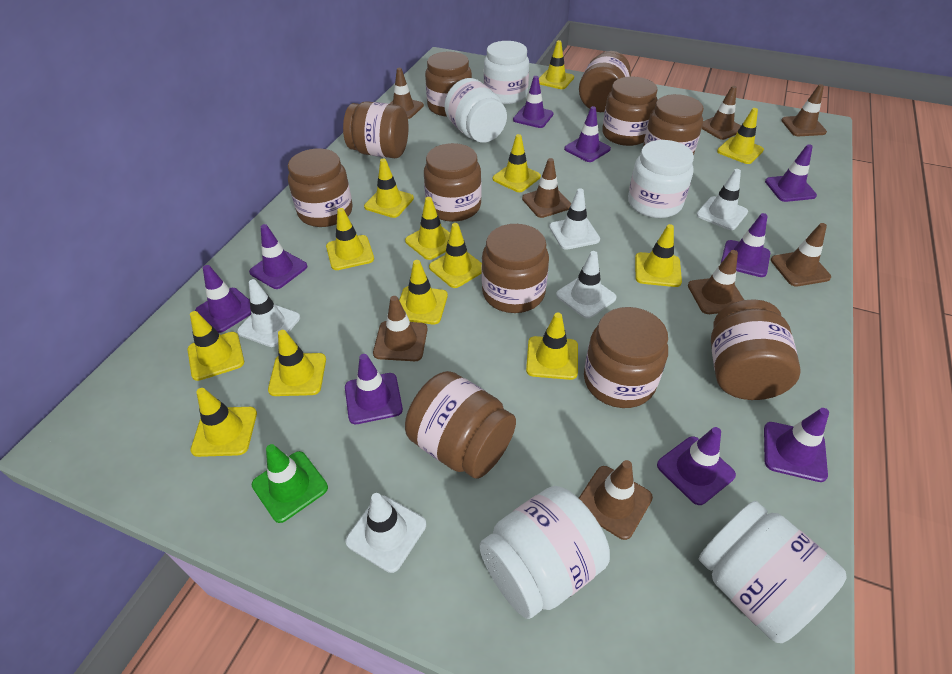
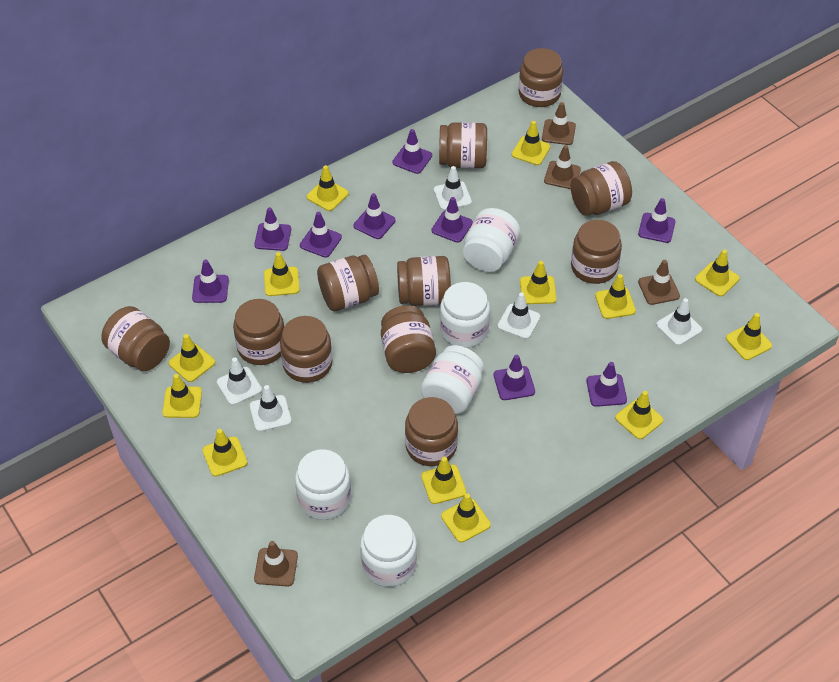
brown traffic cone: [373,296,428,361] [389,68,424,119] [522,158,571,218] [579,460,653,540] [688,250,744,314] [702,86,741,140] [771,223,831,287] [781,84,827,136] = 8 -> [254,541,298,587] [542,102,576,145] [544,145,581,189] [638,260,680,305] = 4
green traffic cone: [252,444,328,523] = 1 -> none = 0

